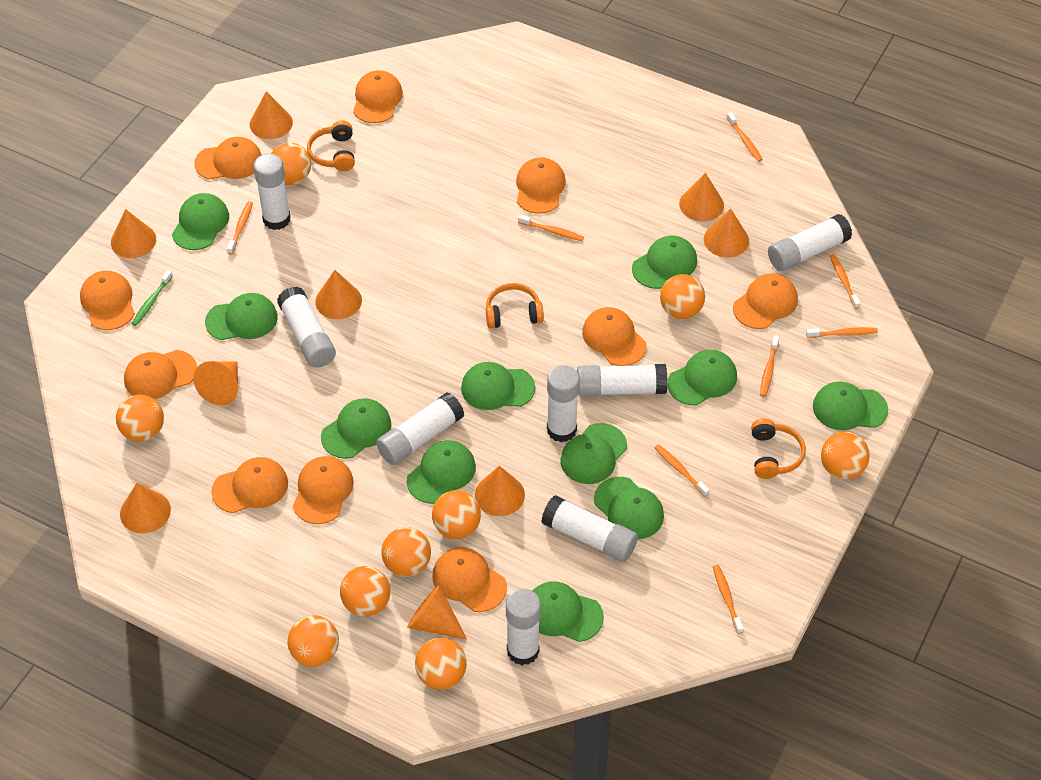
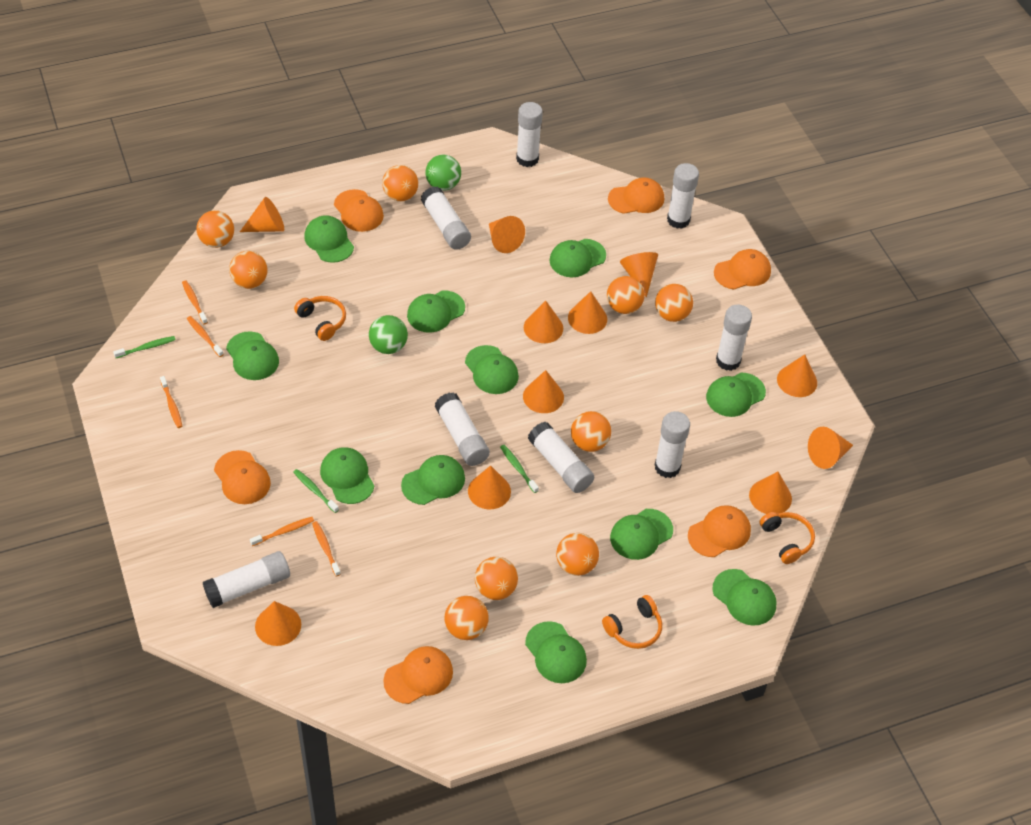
green ball: none = 0 -> [369,315,408,354] [425,155,461,191] = 2
green toothbrush: [132,270,173,326] = 1 -> [113,336,176,358] [293,469,339,513] [500,445,539,493] = 3
orange cap: [80,271,135,330] [124,350,197,399] [194,137,262,179] [211,457,288,513] [293,456,354,524] [353,70,403,123] [432,547,507,612] [516,157,566,214] [582,307,647,366] [733,274,798,329] = 10 -> [214,450,271,504] [334,189,384,232] [383,646,453,704] [608,177,664,214] [688,505,751,557] [714,249,771,290] = 6
orange cone: [111,209,156,258] [120,483,171,533] [193,361,238,405] [250,91,293,139] [315,270,362,319] [407,585,467,640] [475,466,525,516] [679,173,724,222] [704,208,749,258] = 9 -> [240,197,284,232] [255,601,301,646] [468,466,511,509] [489,216,525,253] [523,370,564,413] [524,301,563,343] [568,291,607,334] [620,252,658,297] [749,472,792,514] [777,354,817,397] [808,427,853,469] = 11
orange toothbrush: [227,201,253,254] [518,215,584,241] [654,444,710,497] [713,565,744,634] [727,112,763,162] [760,335,779,397] [806,327,878,338] [830,254,861,309] = 8 -> [160,376,182,428] [182,280,208,324] [187,316,224,357] [250,517,314,546] [312,521,341,577] = 5

